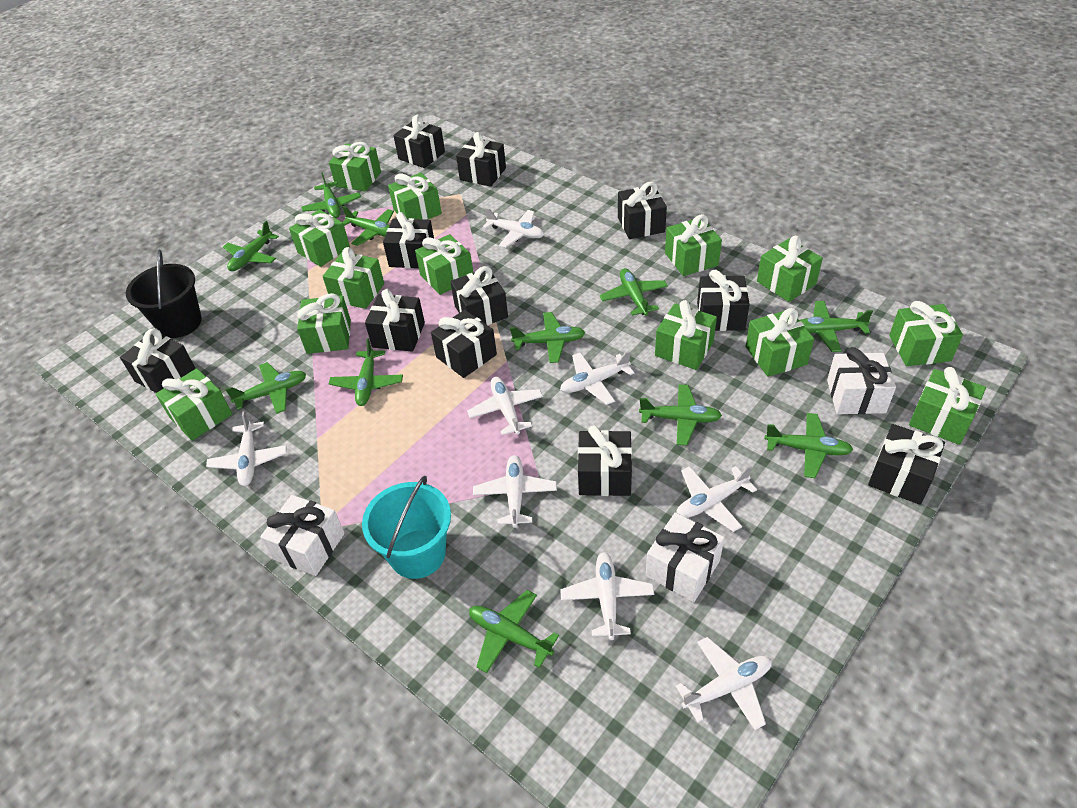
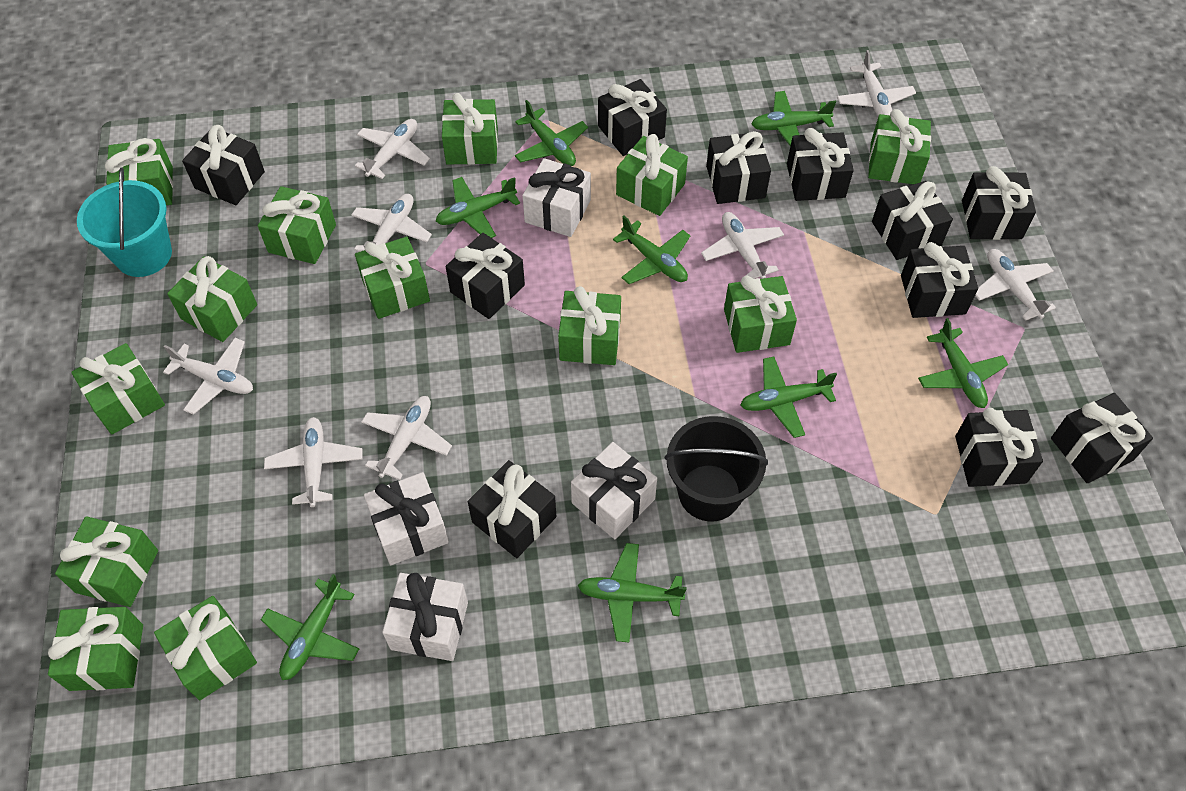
green plane: [223,221,279,271] [225,362,306,414] [301,172,361,218] [329,338,403,406] [343,206,394,246] [469,590,559,673] [510,312,585,363] [600,268,668,316] [639,384,722,446] [764,413,853,478] [799,301,873,352] = 11 -> [261,574,359,680] [436,177,520,238] [515,100,588,166] [578,543,687,643] [613,216,690,284] [741,357,837,438] [751,91,836,146] [918,318,1008,408] = 8
white gift: [260,495,345,576] [646,512,724,602] [827,347,896,414] = 3 -> [364,472,449,565] [382,573,468,661] [523,158,591,237] [571,442,657,539] = 4

